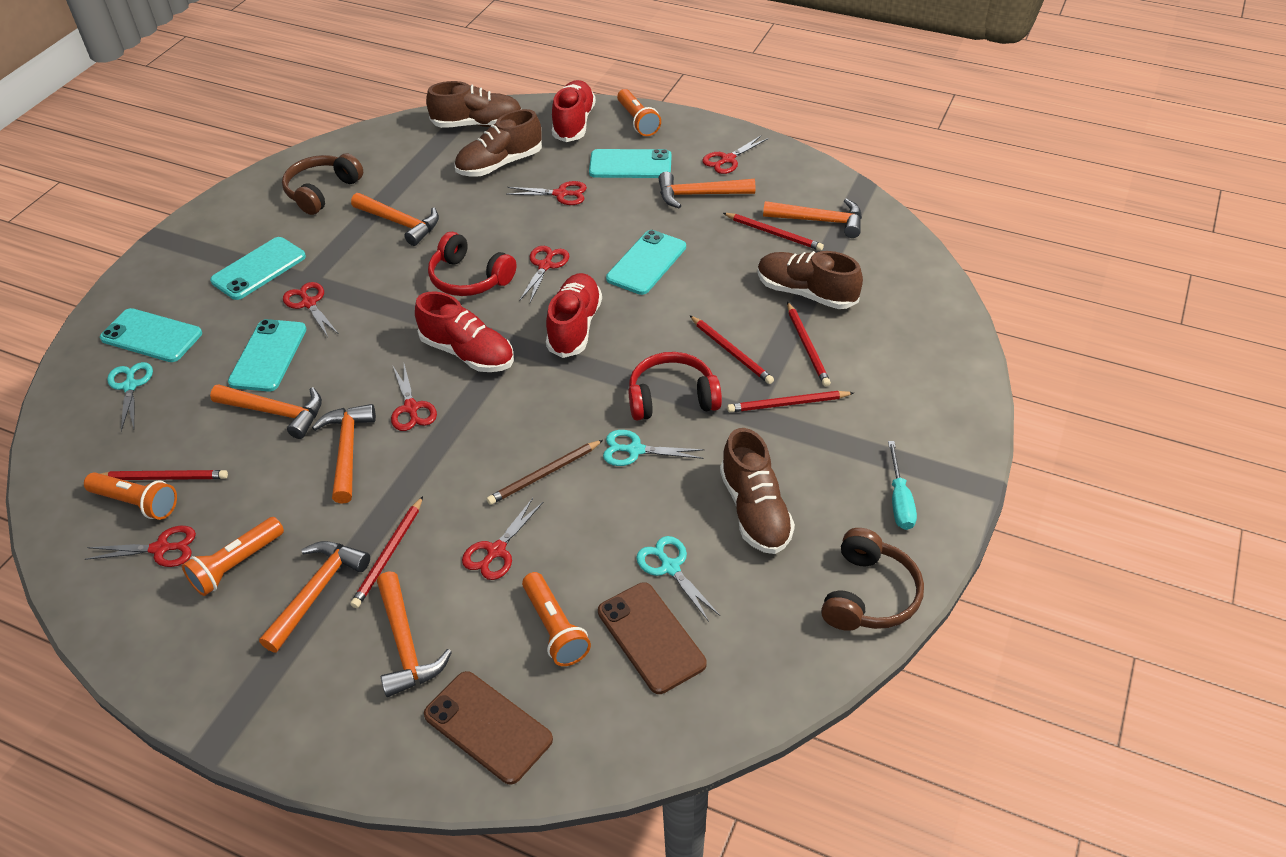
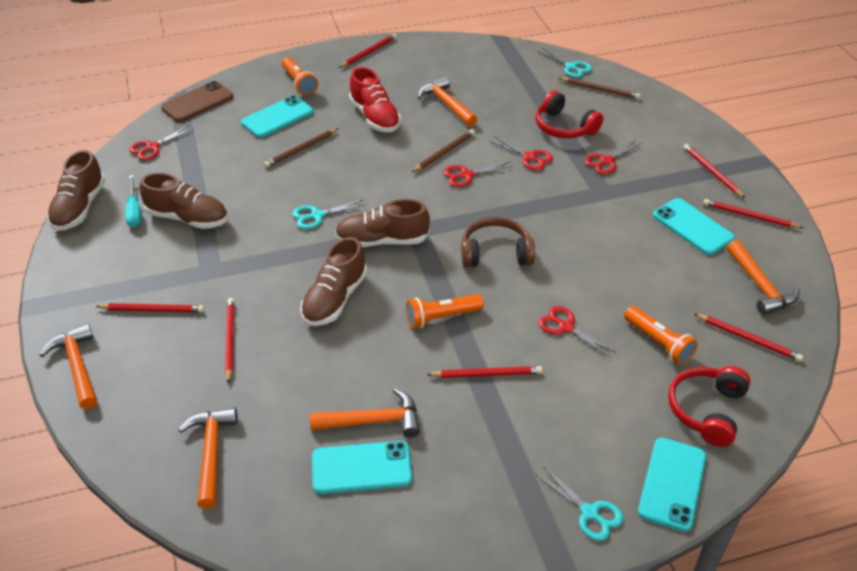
brown headphones: [282,153,363,215] [821,528,924,631] = 2 -> [461,217,535,267] = 1
brown pencil: [487,440,603,505] = 1 -> [264,128,339,168] [412,129,475,172] [559,78,640,99] = 3
brown phone: [424,671,553,785] [598,582,707,694] = 2 -> [161,81,233,122] = 1
orange flashlight: [84,472,177,520] [182,517,284,596] [522,572,591,666] [617,89,661,136] = 4 -> [282,57,318,96] [406,294,484,329] [624,306,698,365] = 3
orange hammer: [210,384,322,439] [259,541,370,653] [312,404,376,504] [351,193,439,246] [377,571,452,697] [658,172,755,208] [763,198,862,238] = 7 -> [40,323,97,409] [178,407,238,509] [310,388,420,438] [418,76,477,127] [727,240,800,315] = 5
red pencil: [101,470,228,480] [350,496,423,608] [689,315,774,384] [723,213,824,251] [727,391,854,412] [787,302,831,387] = 6 -> [96,303,204,312] [225,298,234,384] [339,34,397,68] [427,366,542,378] [683,144,745,198] [694,314,803,362] [703,199,803,228] = 7
red scissors: [85,526,196,567] [283,282,339,337] [391,364,437,431] [462,498,543,580] [506,181,587,205] [519,246,569,303] [702,135,769,174] = 7 -> [129,125,193,161] [444,162,513,187] [489,136,553,171] [539,306,617,358] [585,140,642,174] = 5
red shoe: [415,292,514,372] [546,273,602,358] [552,80,596,142] = 3 -> [349,67,401,132] = 1
turquoise phone: [100,308,202,362] [210,237,306,300] [228,319,306,392] [589,149,672,178] [606,230,686,295] = 5 -> [241,96,314,138] [312,441,412,494] [638,438,707,532] [653,198,735,255] = 4

